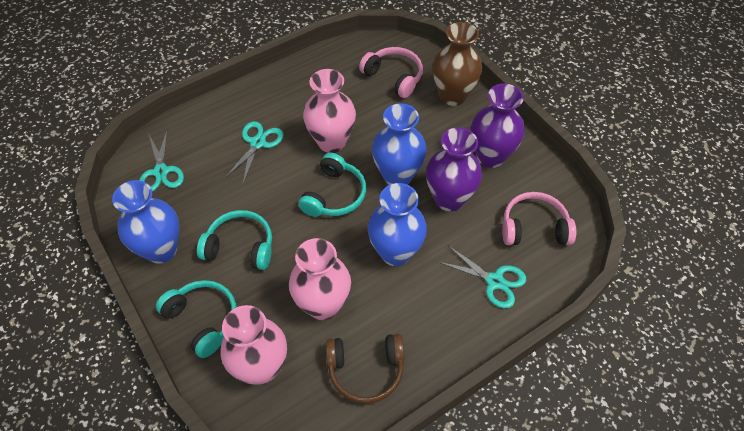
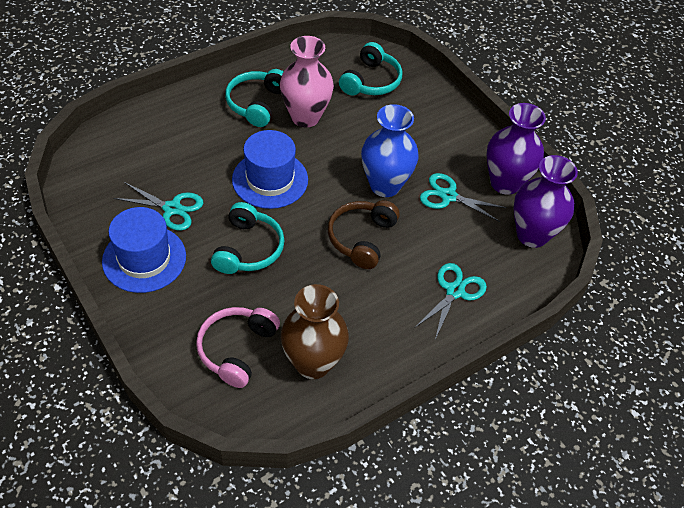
blue hat: none = 0 -> [102,207,186,293] [232,130,308,209] = 2
blue vase: [112,180,180,264] [368,183,427,266] [372,103,427,185] = 3 -> [361,104,419,197] = 1
pink headphones: [359,47,423,98] [502,192,576,245] = 2 -> [196,307,280,388] = 1
pink vase: [221,305,287,385] [289,238,351,320] [303,69,356,153] = 3 -> [280,36,334,127] = 1

